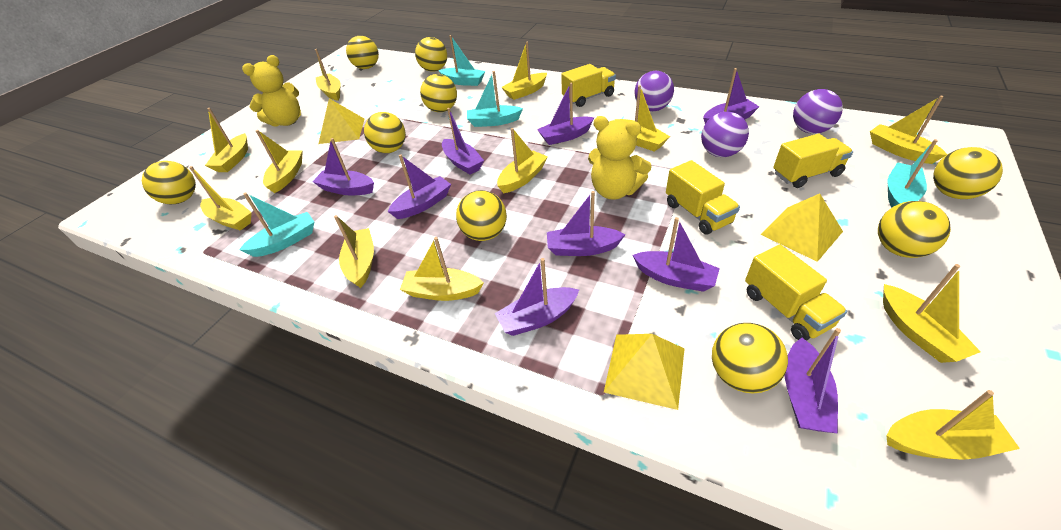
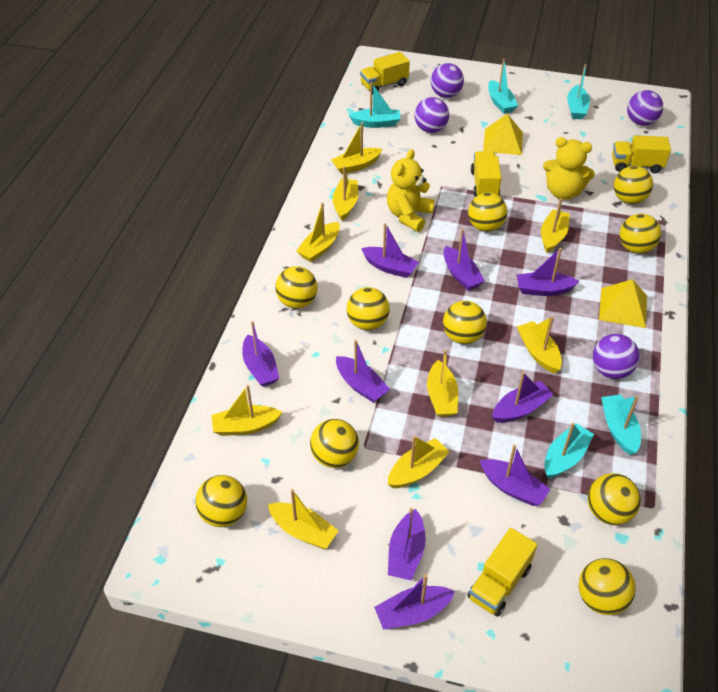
purple ball: [634,71,674,111] [701,112,749,157] [793,89,843,134] = 3 -> [415,97,449,133] [431,63,464,98] [593,334,640,379] [627,90,663,126] = 4
turquoise boat: [239,193,314,257] [438,35,485,86] [467,71,523,127] [887,139,938,208] = 4 -> [349,82,400,128] [488,59,518,114] [544,423,594,478] [567,64,590,119] [601,394,641,455] = 5
yellow ball: [142,161,196,204] [346,36,379,69] [364,112,406,153] [415,37,447,72] [420,74,457,112] [456,190,507,241] [712,323,788,393] [878,201,951,258] [933,147,1003,199] = 9 -> [195,475,247,527] [275,266,318,309] [310,419,359,468] [347,287,390,330] [443,301,487,344] [468,192,507,232] [579,558,636,615] [588,473,641,525] [614,166,653,204] [620,214,661,254] = 10
yellow boat: [189,166,252,231] [205,108,248,172] [256,130,303,193] [315,49,341,101] [334,215,374,288] [400,237,484,301] [497,128,548,193] [501,41,547,100] [615,85,670,152] [870,96,947,164] [883,264,981,363] [886,390,1020,460] = 12 -> [211,385,283,436] [268,489,339,549] [296,202,340,262] [331,122,382,174] [333,166,358,221] [388,435,450,488] [427,350,458,417] [517,316,562,373] [541,198,570,253] = 9
yellow pyramid: [318,98,364,144] [604,334,685,410] [761,194,843,262] = 3 -> [483,113,523,155] [599,279,647,328] = 2

